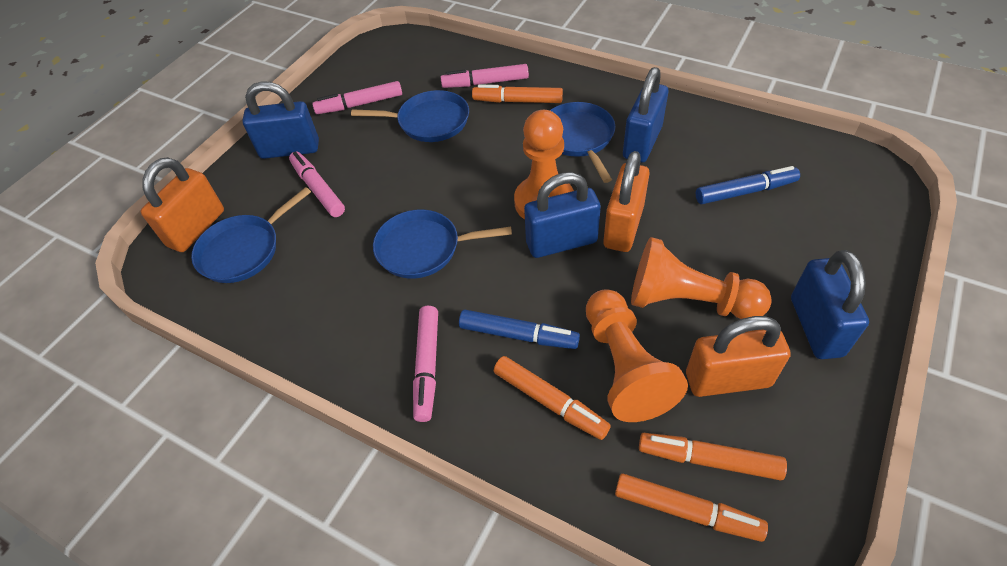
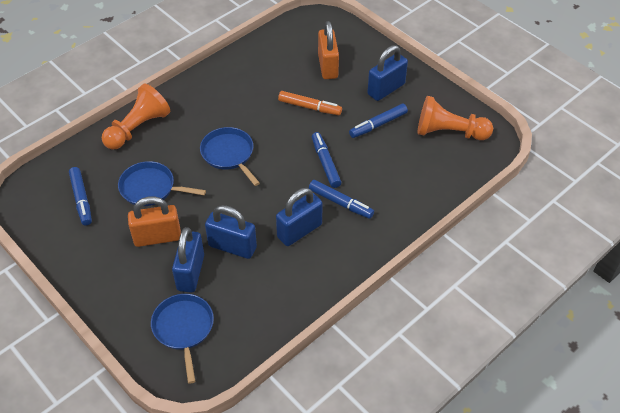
blue marker: [459,310,580,349] [696,166,800,204] = 2 -> [69,167,92,226] [309,180,374,219] [312,132,341,188] [349,104,408,138] = 4
blue pan: [191,187,311,283] [351,90,469,142] [373,210,512,278] [550,102,616,183] = 4 -> [118,161,206,206] [151,294,214,384] [200,127,260,186] = 3
orange marker: [472,84,563,103] [494,356,611,440] [615,473,768,542] [639,433,787,481] = 4 -> [278,91,342,115] = 1
orange padlock: [140,157,224,252] [603,151,650,252] [686,316,791,397] = 3 -> [128,196,181,247] [318,21,339,79] = 2
orange pawn: [514,110,574,219] [586,289,688,422] [631,237,772,319] = 3 -> [102,84,170,150] [418,96,493,140] = 2
pink marker: [289,151,345,217] [312,81,402,114] [413,306,438,422] [441,64,529,88] = 4 -> none = 0

